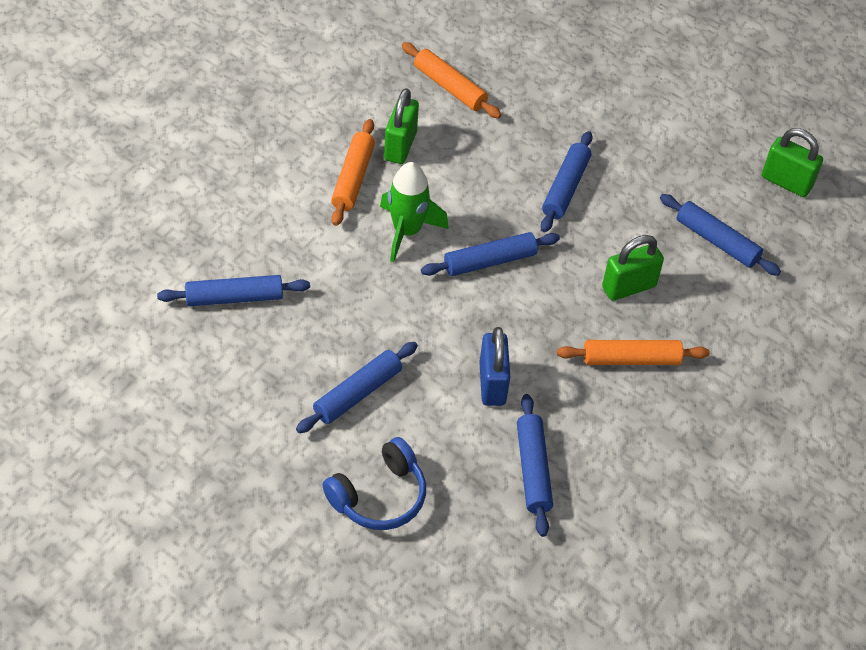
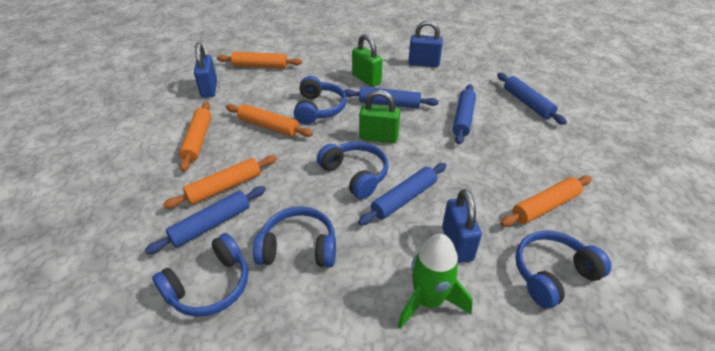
blue headphones: [322,437,426,530] = 1 -> [152,233,248,317] [253,207,336,267] [294,76,347,124] [317,142,389,199] [515,230,612,309] = 5
blue padlock: [479,327,510,406] = 1 -> [194,43,217,98] [408,20,443,67] [442,189,482,263] = 3
blue rolling pin: [157,275,310,306] [296,342,418,433] [421,232,560,276] [517,394,553,537] [541,131,593,232] [660,194,781,276] = 6 -> [145,186,266,254] [343,87,439,108] [358,163,446,225] [453,84,476,144] [497,73,567,125] = 5
green padlock: [384,88,419,164] [602,235,664,301] [762,128,823,197] = 3 -> [352,34,382,87] [359,90,400,143] = 2
orange rolling pin: [331,119,375,226] [402,42,501,118] [557,340,710,365] = 3 -> [163,155,277,209] [179,102,212,172] [217,52,302,69] [226,104,313,137] [500,176,592,227] = 5

